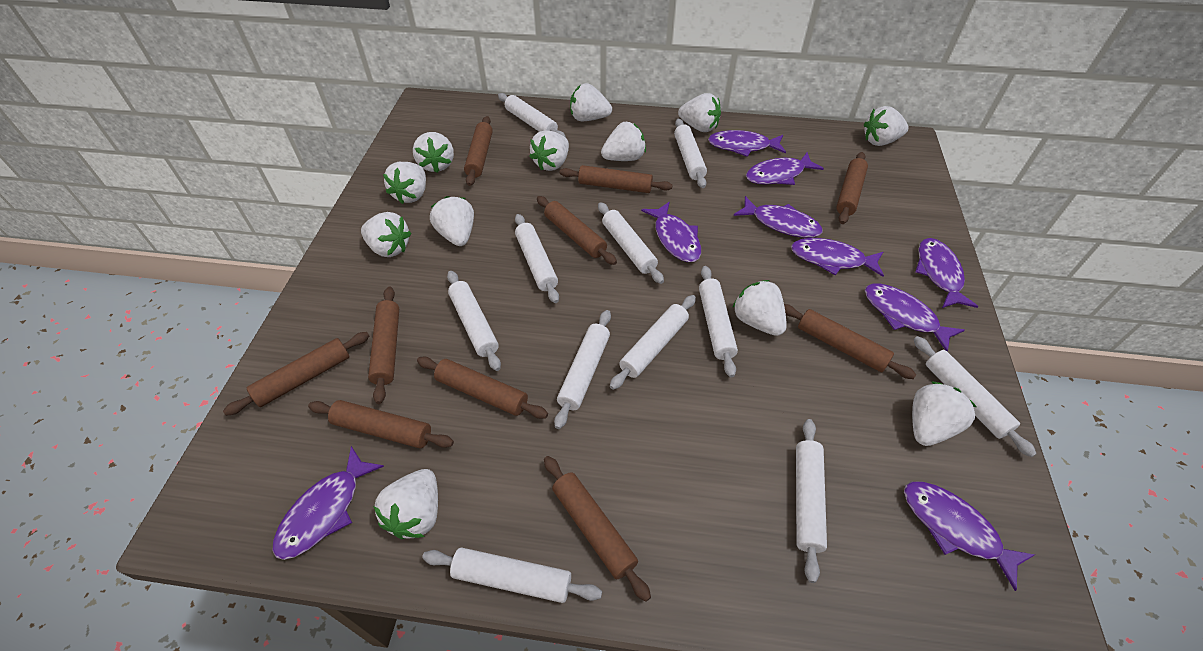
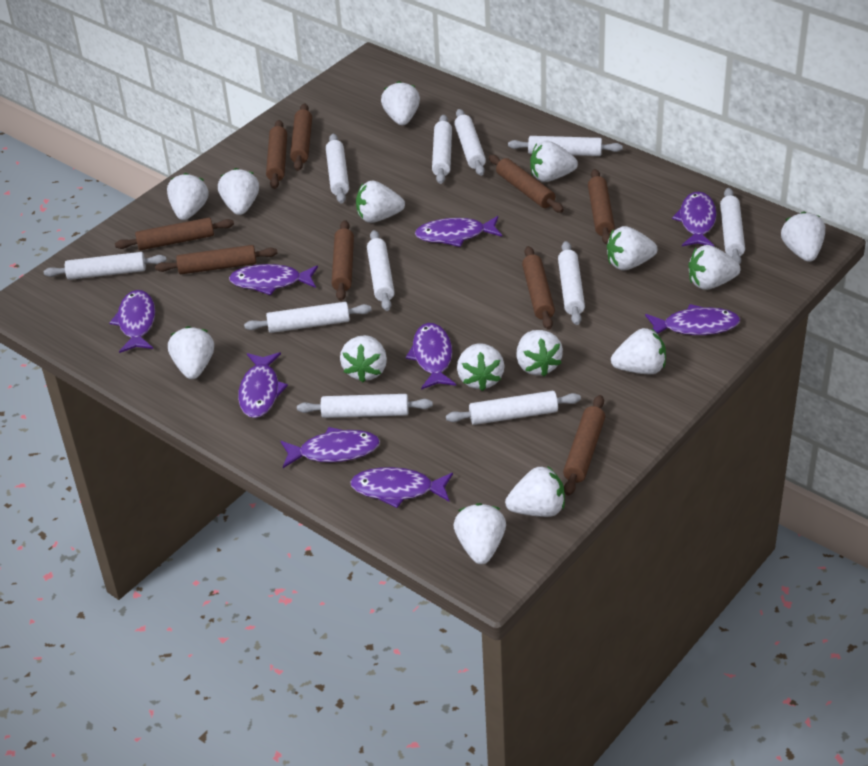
brown rolling pin: [223,332,369,416] [308,400,454,448] [368,287,399,404] [417,356,548,419] [464,116,493,186] [537,196,617,265] [544,456,651,602] [560,165,672,193] [784,304,916,379] [836,152,868,224] = 10 -> [115,217,234,250] [155,245,278,274] [266,120,287,189] [290,103,312,171] [332,220,354,301] [489,155,564,213] [522,246,555,330] [563,395,605,496] [588,169,615,245] = 9
white strawberry: [361,212,411,257] [373,469,438,539] [383,162,426,204] [413,132,454,173] [430,196,474,246] [529,130,569,171] [570,83,612,121] [601,122,646,161] [678,93,721,132] [732,280,787,336] [864,106,909,146] [912,381,976,446] = 12 -> [167,173,209,220] [168,326,214,379] [218,168,259,215] [340,335,387,383] [356,180,405,223] [381,81,420,125] [454,503,506,564] [457,343,505,391] [505,466,565,517] [516,330,563,377] [530,141,578,182] [607,226,658,271] [611,328,666,374] [689,245,740,290] [781,211,825,262] = 15

